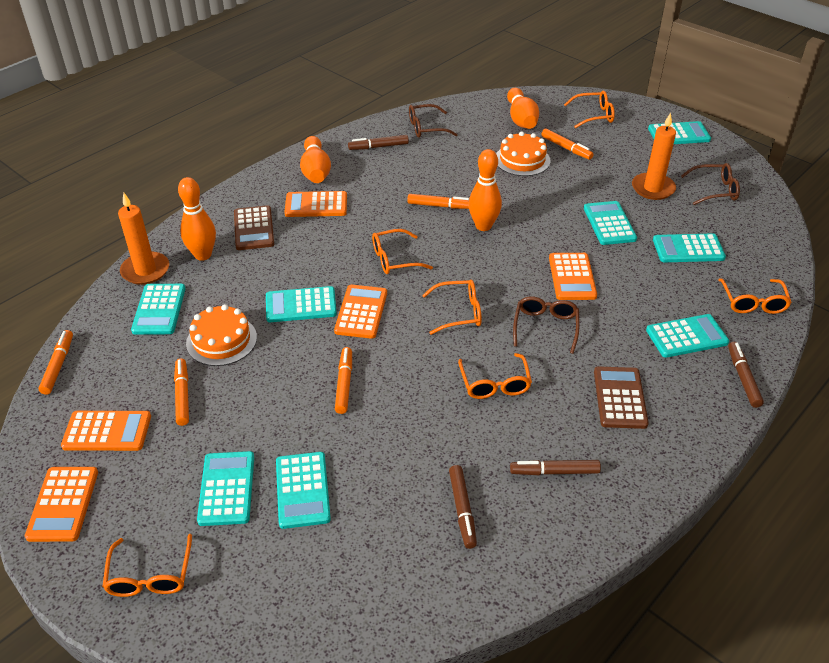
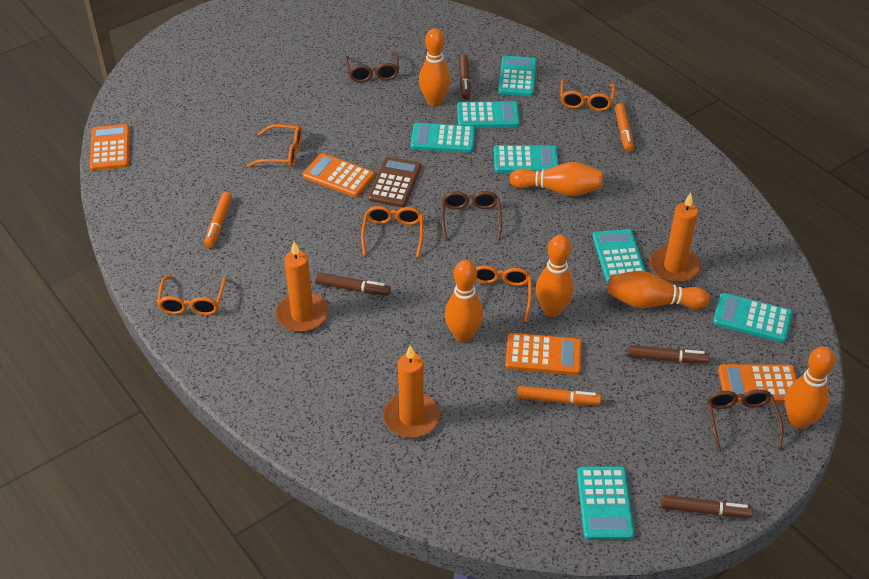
brown calculator: [234,205,274,250] [594,366,649,429] = 2 -> [368,157,421,207] = 1
orange bowling pin: [178,177,216,261] [300,136,331,183] [469,149,502,231] [507,88,539,129] = 4 -> [419,28,450,106] [445,260,483,342] [509,162,603,196] [536,235,574,317] [608,271,710,309] [785,346,835,429] = 6
orange cake: [186,304,257,366] [496,131,551,176] = 2 -> none = 0
orange calculator: [25,467,98,542] [61,411,151,451] [285,191,347,217] [334,285,387,339] [549,253,597,300] = 5 -> [89,124,130,171] [302,153,375,197] [505,333,582,375] [718,364,797,403] = 4
orange candle: [118,192,169,285] [632,113,676,200] = 2 -> [276,241,329,332] [383,345,440,438] [650,193,701,283] = 3
orange glasses: [102,534,192,597] [372,229,433,274] [422,280,482,335] [458,353,532,399] [564,91,615,128] [718,278,792,314] = 6 -> [157,275,227,315] [247,124,302,167] [361,206,423,257] [476,266,532,322] [560,79,615,111] = 5
orange marker: [38,330,73,395] [174,358,189,426] [335,347,352,414] [407,194,469,209] [541,128,594,160] = 5 -> [204,192,232,248] [517,386,601,405] [615,103,634,152] = 3
turquoise calculator: [131,284,186,335] [197,451,254,526] [266,286,337,322] [276,452,331,529] [584,201,637,245] [646,314,729,358] [648,121,711,144] [653,233,726,262] = 8 -> [411,123,475,153] [457,101,520,128] [494,145,559,173] [498,56,537,96] [577,466,634,540] [592,229,646,283] [713,293,792,342] = 7

